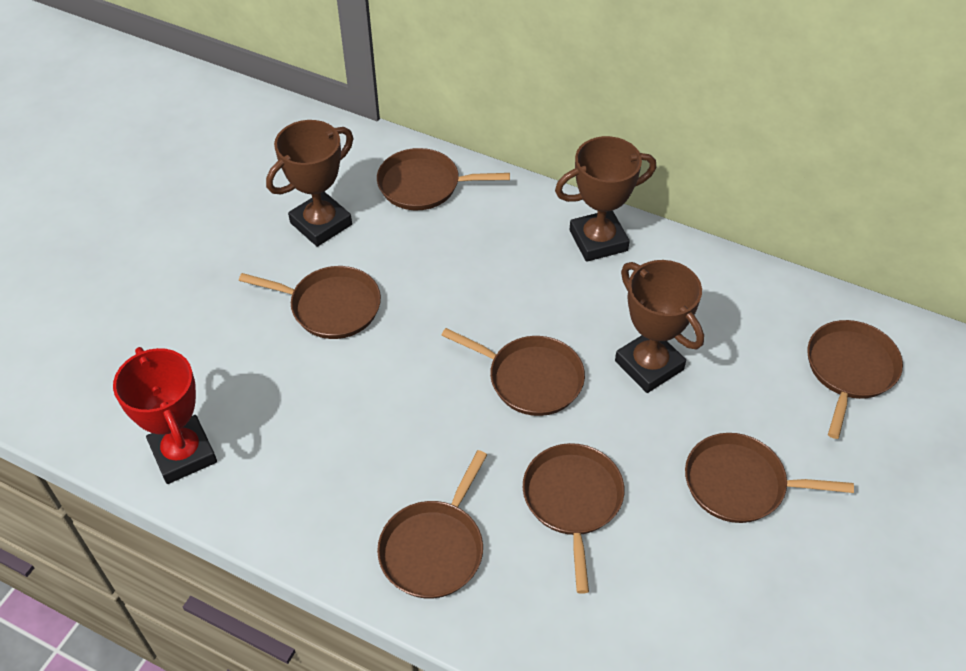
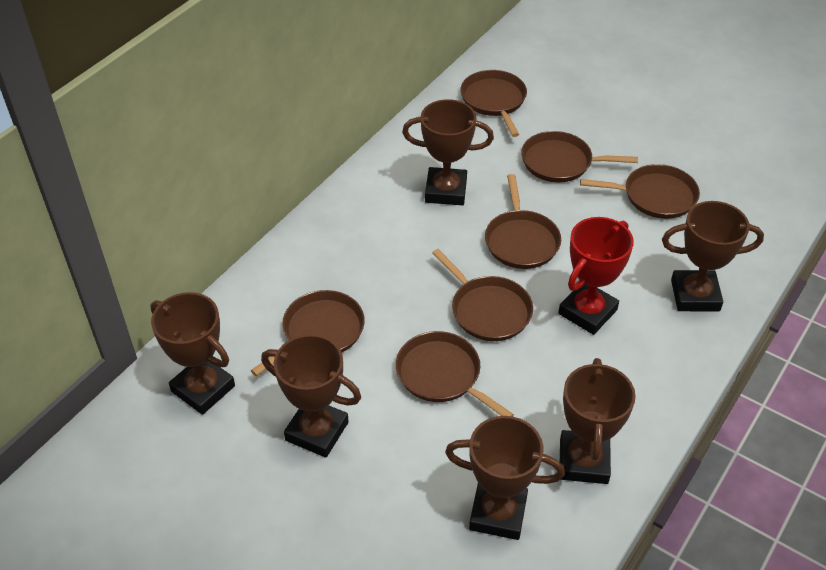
brown trophy: [266,120,353,247] [555,136,656,262] [615,260,704,393] = 3 -> [150,292,235,415] [261,334,361,458] [402,99,494,205] [445,416,565,540] [560,358,636,484] [662,201,764,311] = 6

